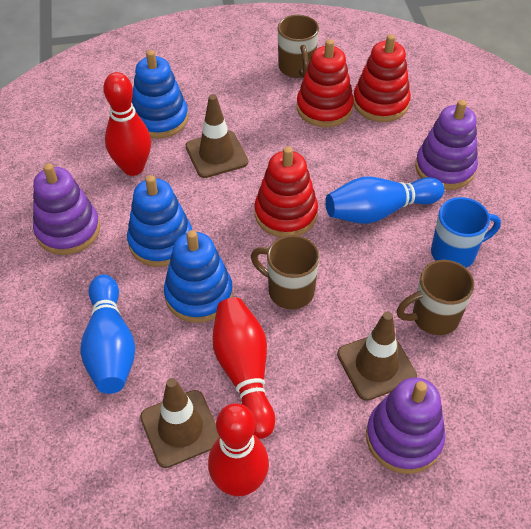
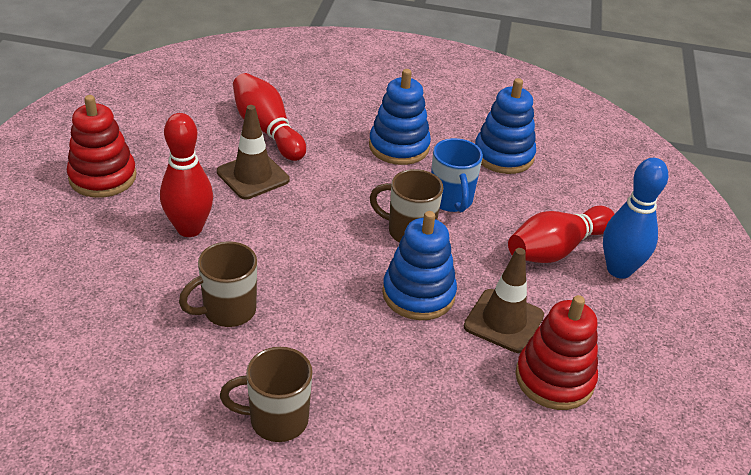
blue bowling pin: [80,274,135,394] [325,176,444,224] = 2 -> [603,158,668,279] = 1
brown traffic cone: [140,378,220,468] [186,94,248,178] [337,312,417,401] = 3 -> [217,105,289,199] [464,248,544,353] = 2
purple stacking toy: [33,163,100,255] [366,377,445,474] [415,100,478,190] = 3 -> none = 0
red stacking toy: [254,147,318,237] [297,39,354,127] [353,34,411,122] = 3 -> [67,95,137,198] [516,295,598,410] = 2

